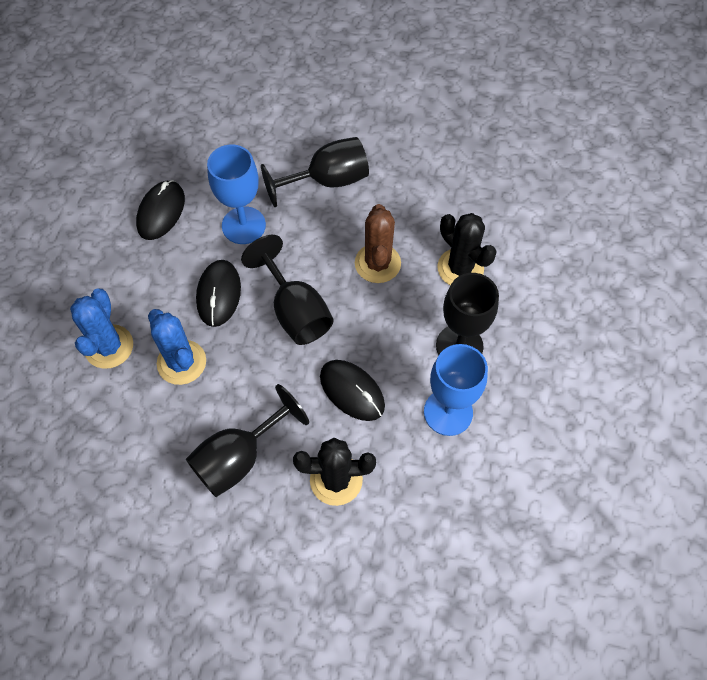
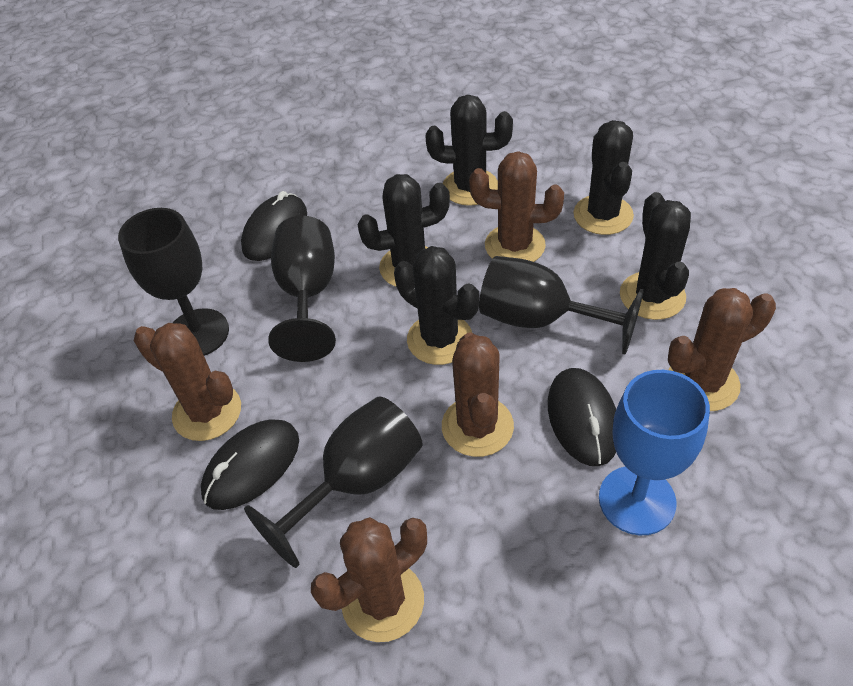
black cactus: [293,438,376,506] [437,213,497,285] = 2 -> [357,174,450,287] [394,246,479,365] [425,95,513,206] [573,120,634,235] [620,192,691,320] = 5
blue cactus: [70,289,133,369] [148,309,206,385] = 2 -> none = 0
blue goblet: [207,145,266,244] [424,344,488,436] = 2 -> [599,370,710,535] = 1
brown cactus: [355,204,401,283] = 1 -> [134,323,241,441] [311,517,427,642] [442,332,514,457] [469,151,564,262] [668,288,776,411] = 5

